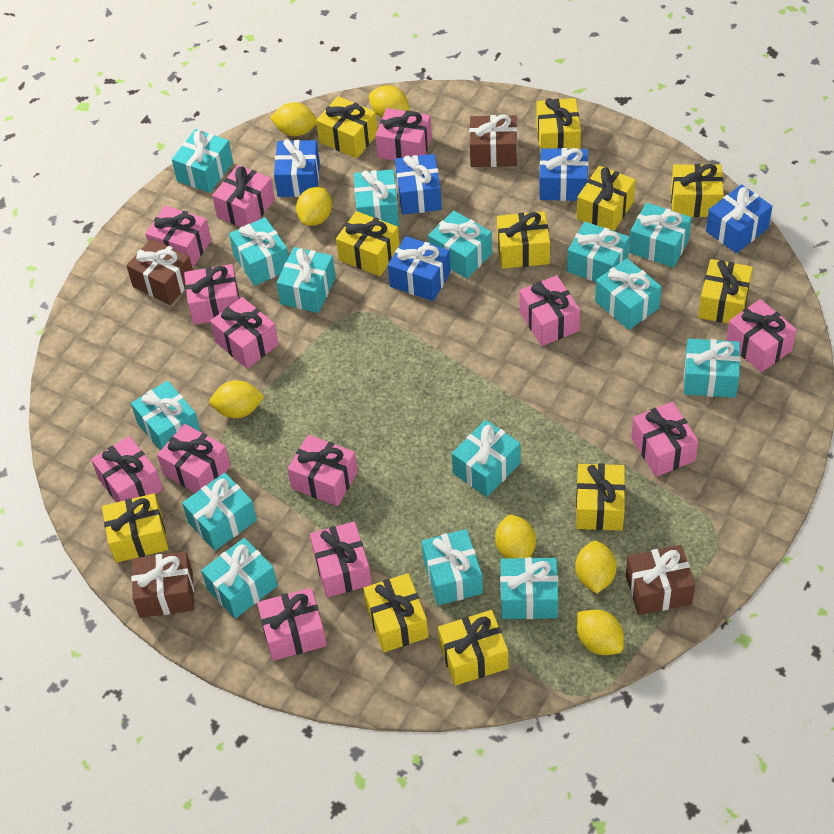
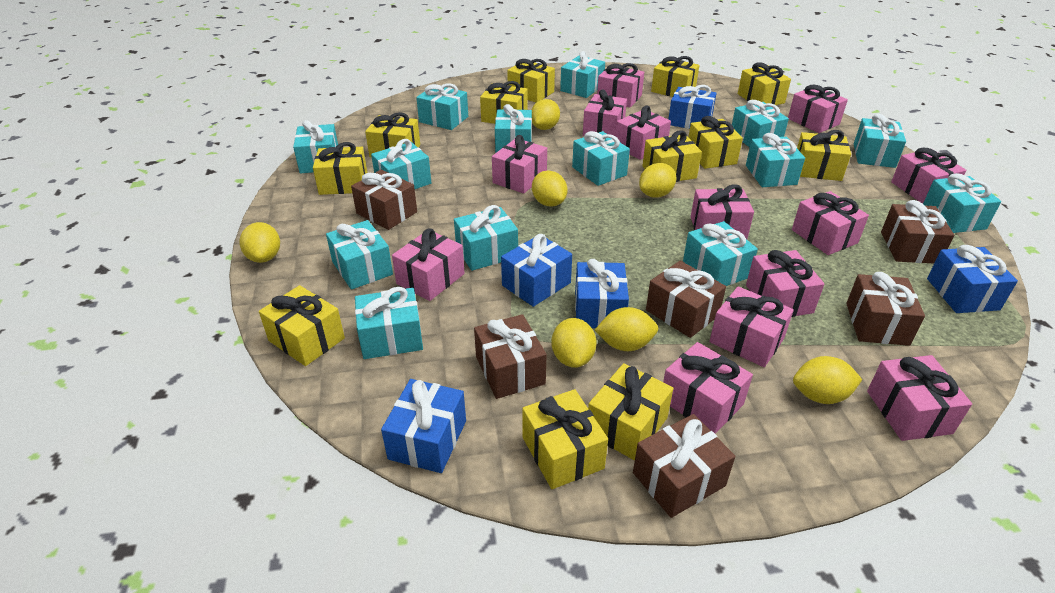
brown gift: [126,238,193,305] [131,552,195,618] [469,114,517,167] [626,545,695,615] = 4 -> [351,170,417,230] [474,314,546,399] [633,414,735,518] [646,261,726,338] [846,272,925,346] [881,200,954,263] = 6
turquoise gift: [131,381,201,451] [172,129,233,193] [182,473,257,551] [201,538,278,619] [229,217,289,286] [276,247,336,313] [354,169,399,226] [421,529,483,605] [428,210,492,279] [452,420,520,497] [500,557,558,619] [567,222,630,282] [595,258,662,330] [629,203,692,268] [684,339,740,398] = 15 -> [293,120,338,173] [326,220,393,290] [355,287,423,359] [371,139,431,189] [416,83,468,130] [454,205,518,271] [495,104,532,153] [560,51,605,98] [572,131,630,186] [683,221,758,286] [732,100,789,147] [746,133,805,187] [854,114,906,168] [923,173,1001,233] = 14
yellow gift: [102,494,168,563] [316,96,377,158] [336,211,400,276] [363,573,428,652] [438,610,508,686] [497,211,550,269] [536,98,581,155] [576,463,625,531] [577,166,636,231] [671,164,724,217] [698,259,753,324] = 11 -> [259,285,345,366] [313,142,367,195] [365,112,420,158] [480,81,528,124] [507,59,555,103] [522,389,608,489] [588,363,674,461] [642,130,702,182] [651,56,700,97] [688,116,743,169] [738,62,791,105] [797,130,851,181] = 12

